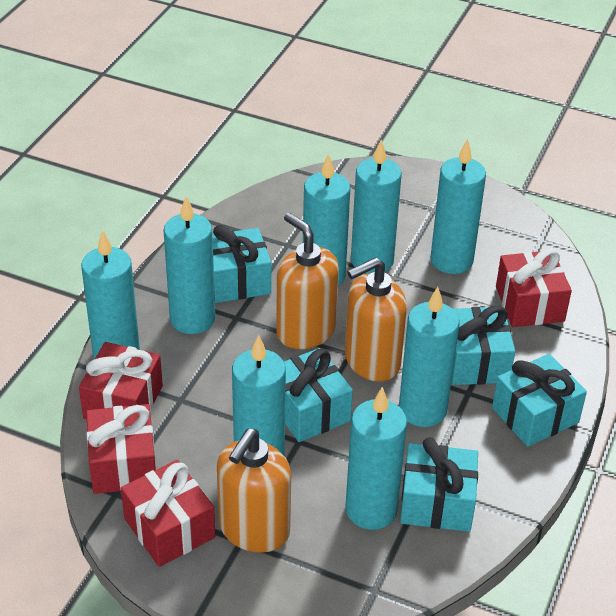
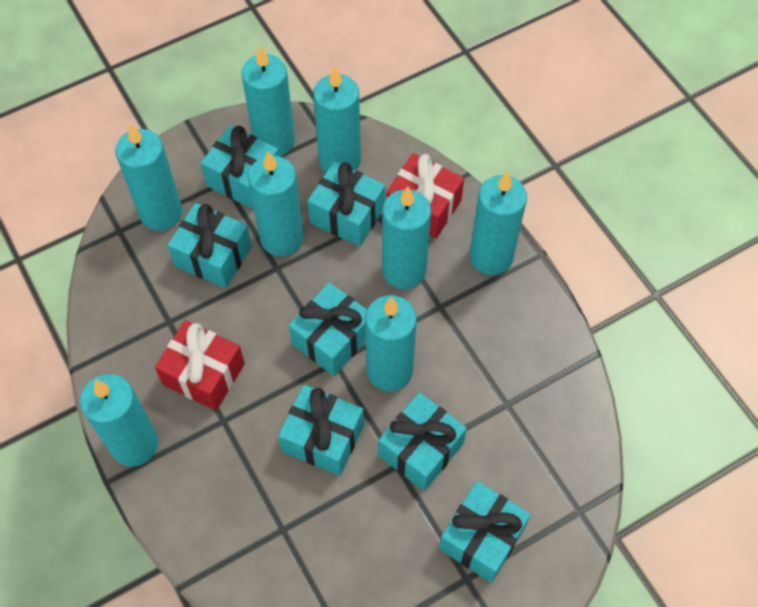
orange soap dispenser: [217,428,291,553] [276,213,339,349] [345,257,407,382] = 3 -> none = 0
red gift: [79,342,163,419] [86,404,156,494] [121,460,215,567] [496,249,572,327] = 4 -> [155,320,245,410] [386,153,464,239] = 2
turquoise gift: [212,225,271,303] [284,348,353,442] [400,437,478,532] [452,305,515,385] [492,354,587,447] = 5 -> [168,203,252,288] [201,126,279,209] [278,385,364,476] [289,282,367,376] [307,162,385,246] [378,392,467,491] [439,481,531,582] = 7

